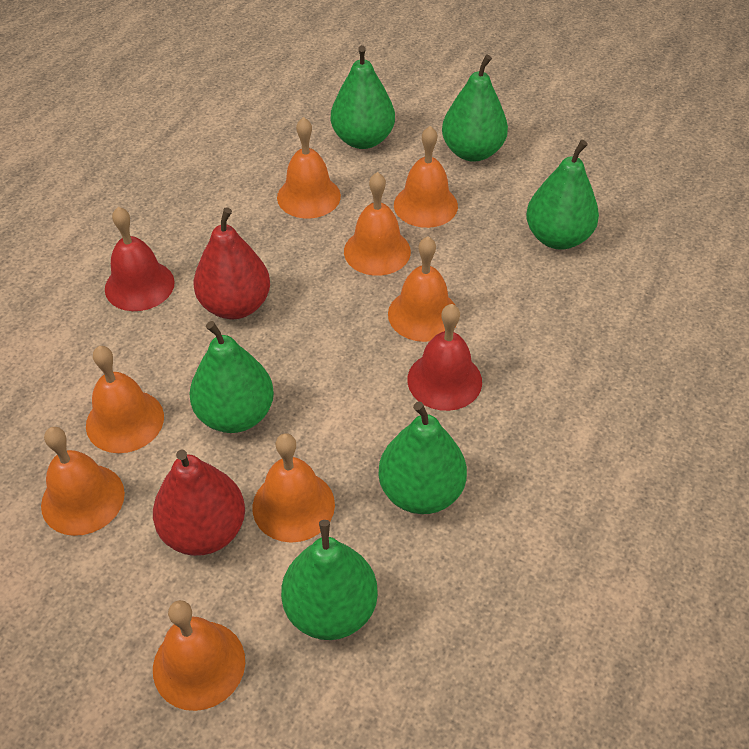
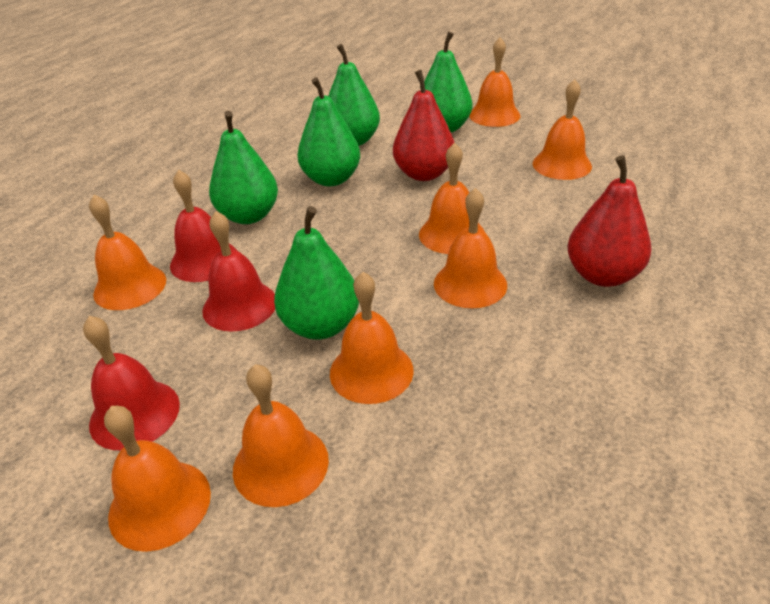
green pear: [190,321,274,433] [281,520,378,640] [331,45,395,149] [378,401,467,514] [442,55,508,162] [526,140,599,250] = 6 -> [209,111,278,224] [274,206,359,340] [297,77,360,186] [329,44,380,146] [424,31,472,133] = 5
red bell: [105,207,175,311] [407,304,482,411] = 2 -> [83,316,180,450] [170,169,237,282] [202,211,275,332] = 3

